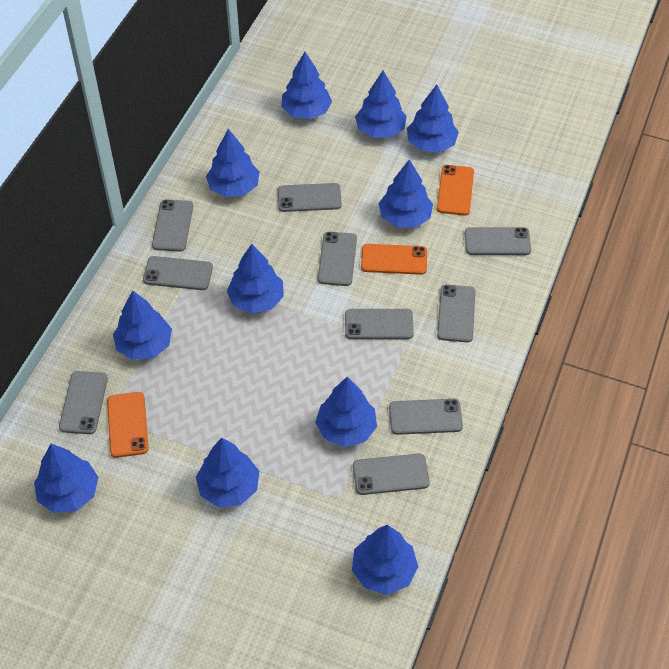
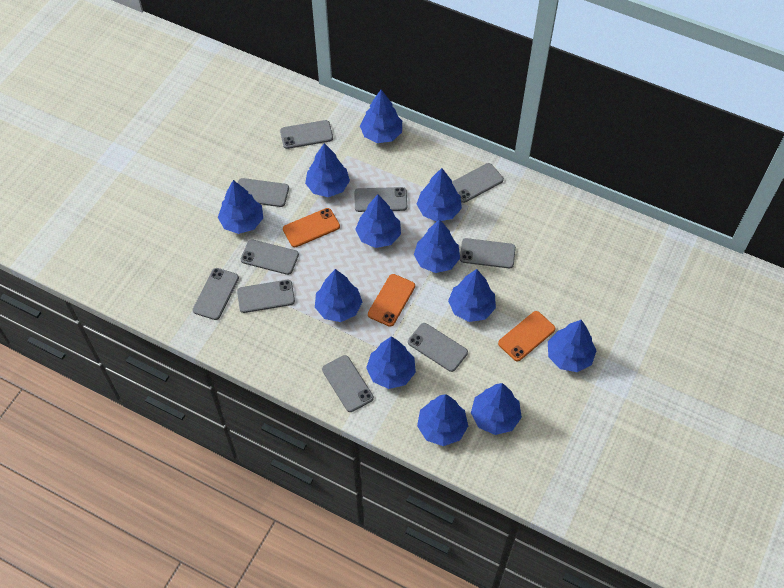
blue tree: [34,444,98,513] [113,290,172,360] [196,438,259,507] [206,129,259,197] [226,244,284,313] [281,52,332,119] [315,377,377,447] [352,525,418,595] [355,71,407,138] [378,159,433,228] [407,85,459,152] = 11 -> [218,180,263,234] [305,143,350,197] [315,269,362,322] [355,195,401,248] [360,90,402,143] [366,336,416,389] [414,219,460,273] [417,168,462,222] [417,394,468,446] [448,269,496,322] [471,383,522,435] [548,320,597,372] = 12

